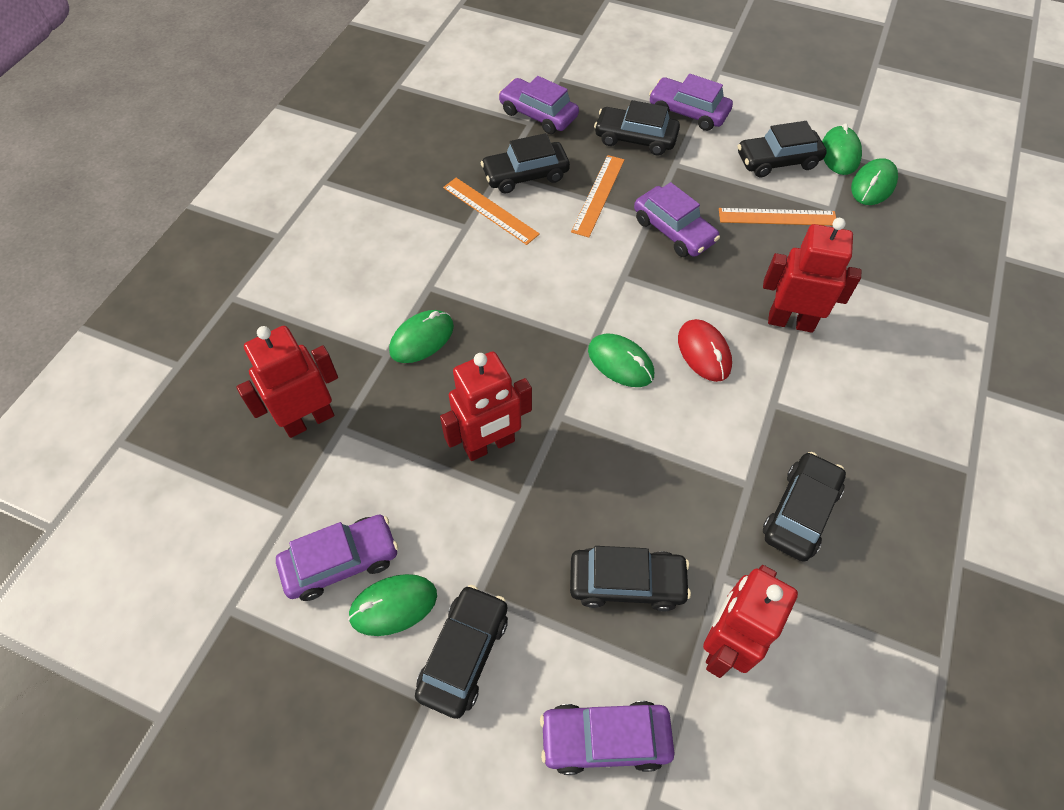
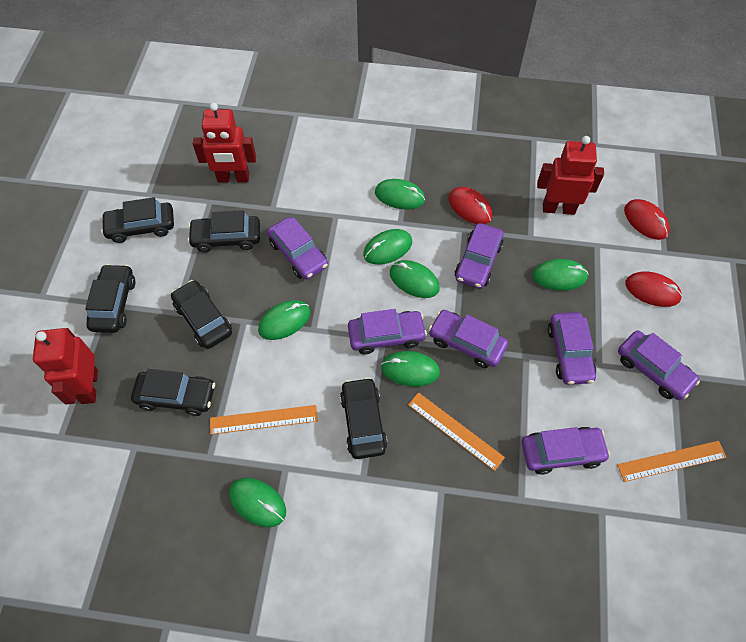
green mouse: [348,574,437,636] [389,310,454,363] [588,334,654,387] [822,123,862,175] [851,158,898,205] = 5 -> [229,478,286,528] [258,300,310,340] [363,229,412,265] [375,179,425,209] [381,351,440,387] [390,260,440,298] [533,259,589,291] = 7
purple car: [276,515,398,601] [498,76,579,134] [540,701,675,775] [634,182,720,257] [649,74,733,131] = 5 -> [267,217,328,280] [348,309,427,354] [428,310,508,368] [455,223,504,289] [522,427,610,475] [548,312,596,385] [618,330,700,400] = 7
red mouse: [678,319,732,382] = 1 -> [448,187,493,224] [624,199,670,240] [625,271,682,307] = 3
red robot: [237,326,338,438] [440,352,532,461] [703,565,798,678] [763,218,862,333] = 4 -> [33,328,98,405] [193,102,256,183] [537,136,604,215] = 3

